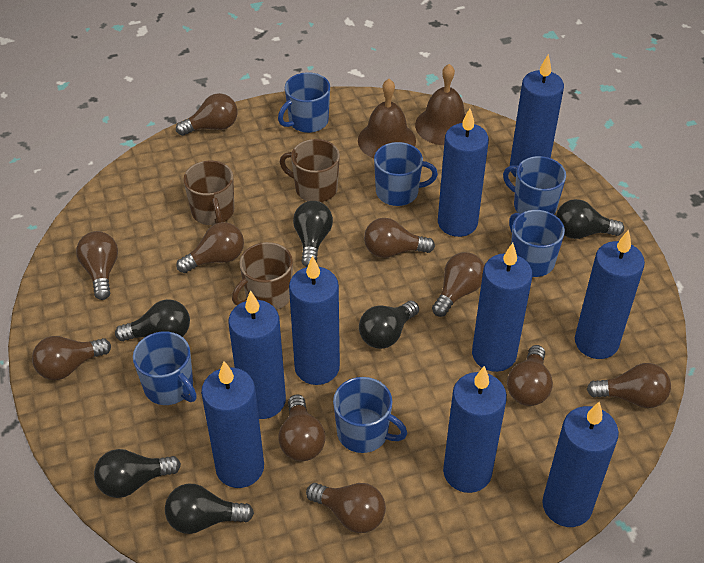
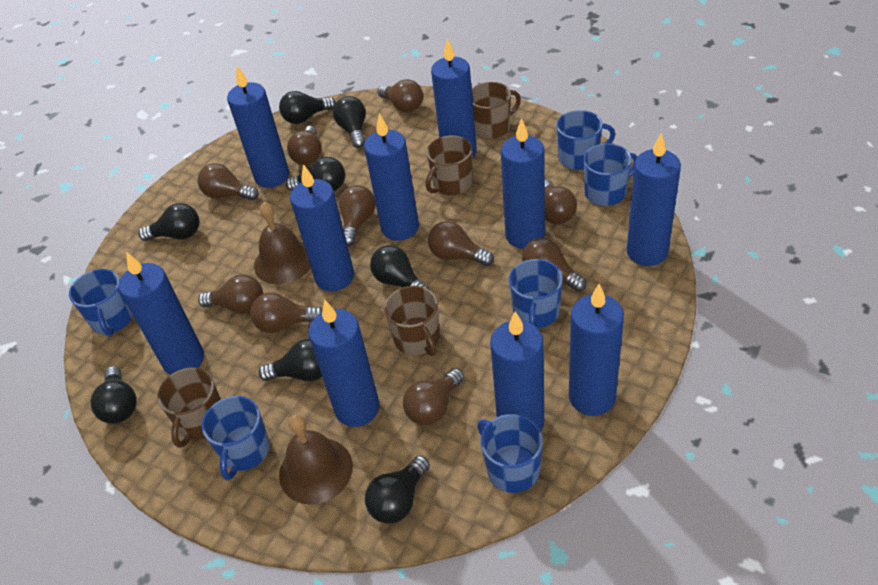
black light bulb: [94,449,181,498] [115,299,190,341] [165,484,254,534] [293,201,333,267] [359,301,419,349] [556,199,624,239] = 6 -> [90,366,137,424] [138,203,200,241] [258,338,322,381] [279,91,336,124] [286,157,345,191] [333,96,366,148] [365,455,430,524] [370,245,430,290] = 8
blue candle: [201,362,264,488] [228,290,286,419] [289,256,340,385] [438,109,489,237] [443,366,507,493] [472,243,532,372] [510,54,564,177] [542,402,619,527] [575,230,645,359] = 9 -> [118,252,204,375] [227,66,289,188] [290,164,354,291] [308,299,380,427] [364,114,419,241] [431,39,477,159] [490,311,544,431] [501,118,545,249] [569,284,624,416] [627,132,681,266] = 10
brown mug: [183,161,234,225] [232,242,293,310] [280,139,340,202] = 3 -> [157,367,221,448] [384,286,440,356] [426,135,473,196] [472,82,521,139] = 4

